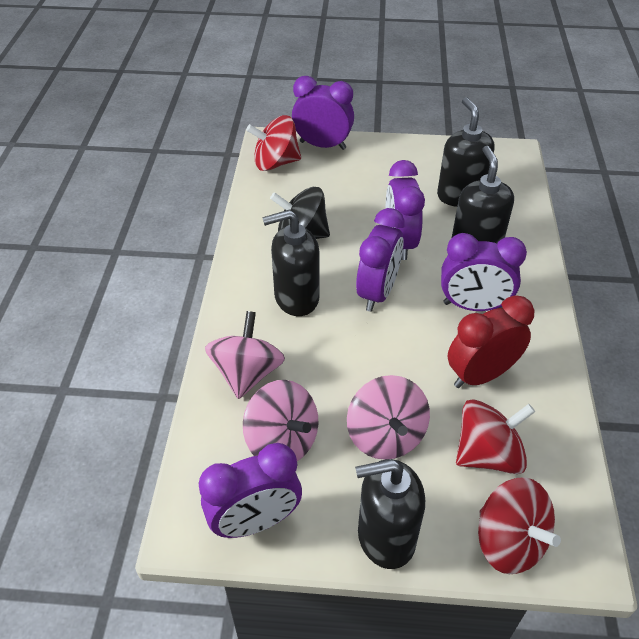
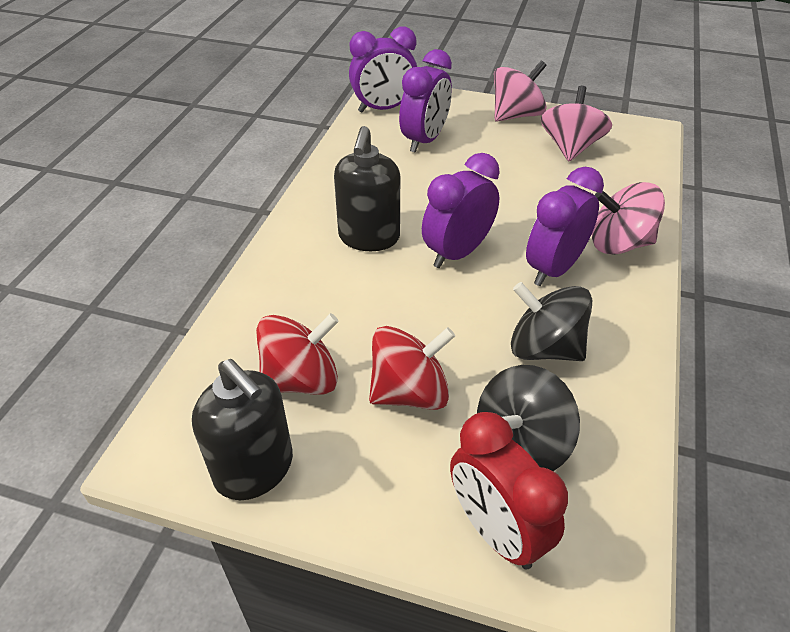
black soap dispenser: [262,210,319,316] [355,459,425,569] [437,97,494,207] [452,146,514,244] = 4 -> [192,359,293,500] [334,126,400,251] = 2
black spinning top: [270,187,330,239] = 1 -> [477,365,580,471] [511,282,592,361] = 2
purple clock: [199,443,302,538] [292,76,354,150] [356,208,405,312] [386,160,425,260] [441,233,527,311] = 5 -> [349,26,417,112] [399,49,452,153] [422,153,500,268] [526,167,604,286] = 4
red spinning top: [246,115,301,171] [456,399,535,474] [478,477,561,574] = 3 -> [256,313,339,395] [369,326,455,410] = 2

